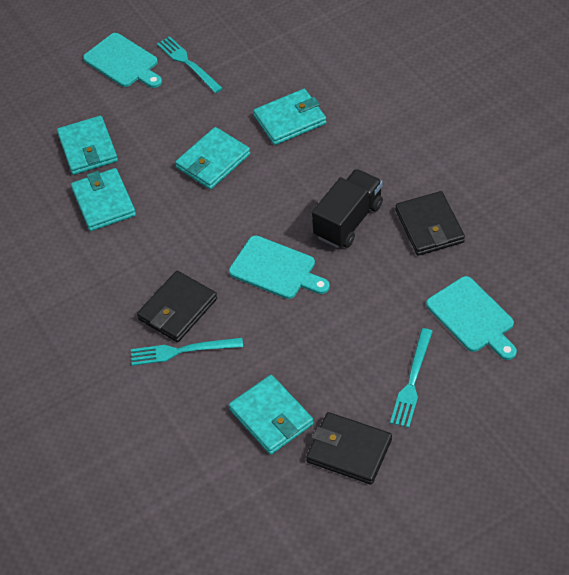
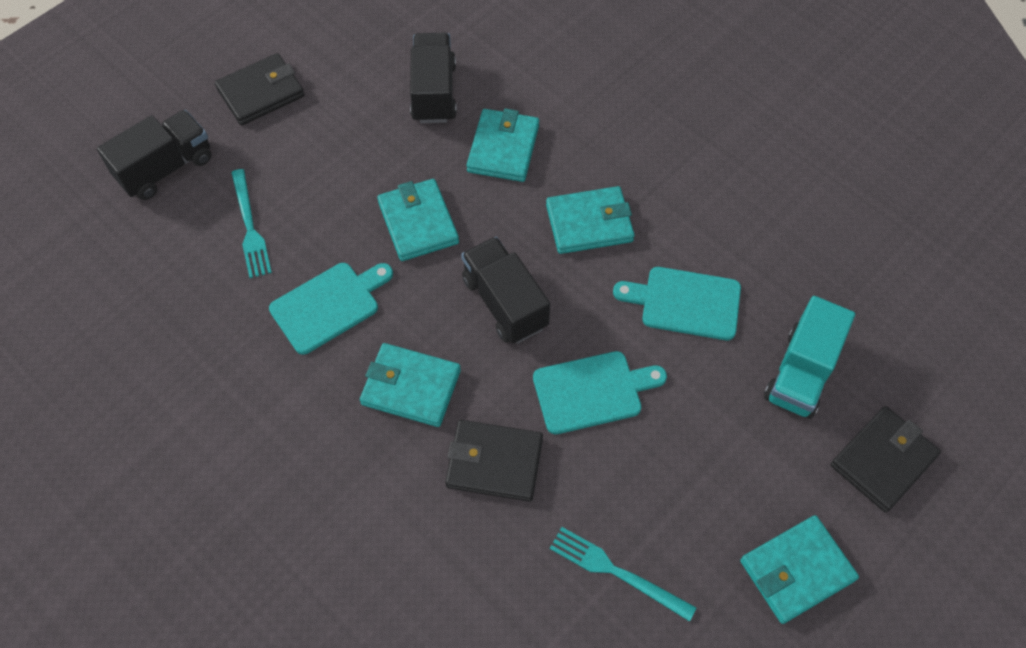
black truck: [312,169,383,248] = 1 -> [97,110,211,200] [410,33,457,123] [461,237,550,344] = 3
turquoise fork: [131,338,243,366] [157,36,223,93] [390,328,433,428] = 3 -> [231,169,272,278] [549,527,697,622] = 2
turquoise truck: none = 0 -> [764,296,855,419] = 1

